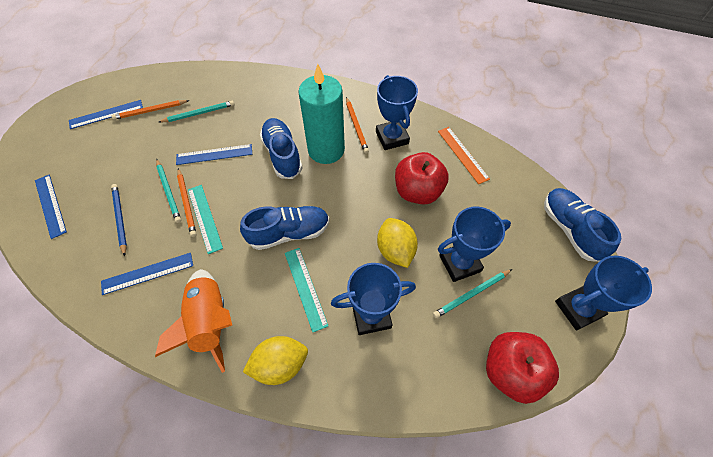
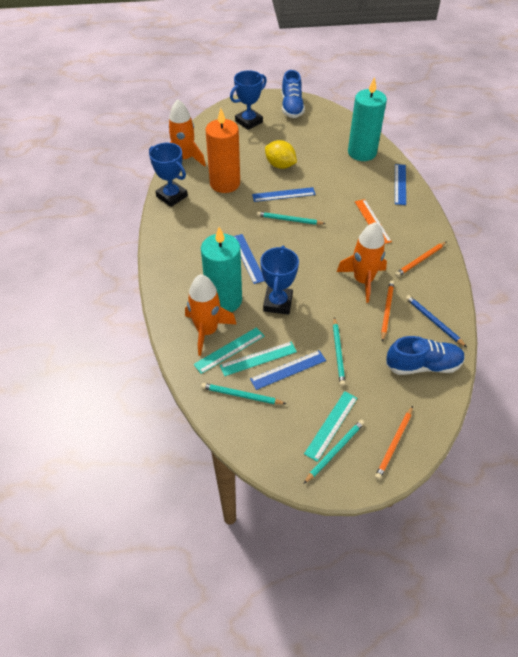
blue shoe: [240,206,330,250] [260,118,303,179] [544,188,621,262] = 3 -> [282,70,305,118] [386,336,465,375] = 2
blue trophy: [331,263,416,335] [376,75,418,150] [438,207,511,282] [555,255,652,331] = 4 -> [149,143,188,207] [230,70,267,130] [260,246,299,315] = 3
orange candle: none = 0 -> [205,108,240,193] = 1
orange rocket: [155,269,232,373] = 1 -> [169,99,206,167] [185,274,236,356] [337,222,387,303] = 3
red apple: [395,152,449,205] [486,332,559,404] = 2 -> none = 0
turquoise candle: [298,64,345,164] = 1 -> [201,227,242,312] [348,77,387,161] = 2
turquoise pencil: [156,159,181,223] [159,101,235,122] [433,269,512,318] = 3 -> [201,383,286,404] [257,212,326,225] [303,420,365,484] [333,317,346,386] = 4
turquoise ruler: [188,185,223,254] [285,248,328,332] = 2 -> [193,327,264,374] [220,342,297,376] [304,391,357,462] = 3
yellow lemon: [243,336,308,385] [377,218,418,268] = 2 -> [265,140,297,169] = 1

